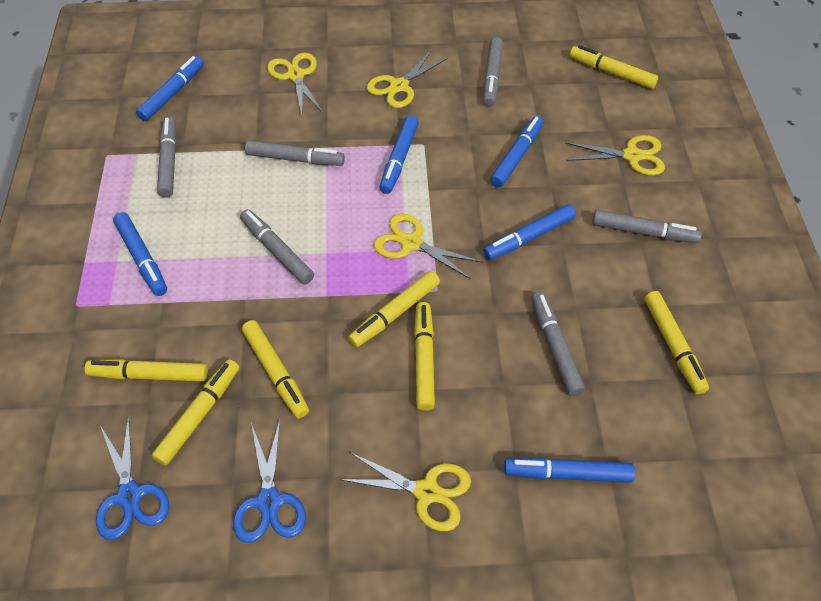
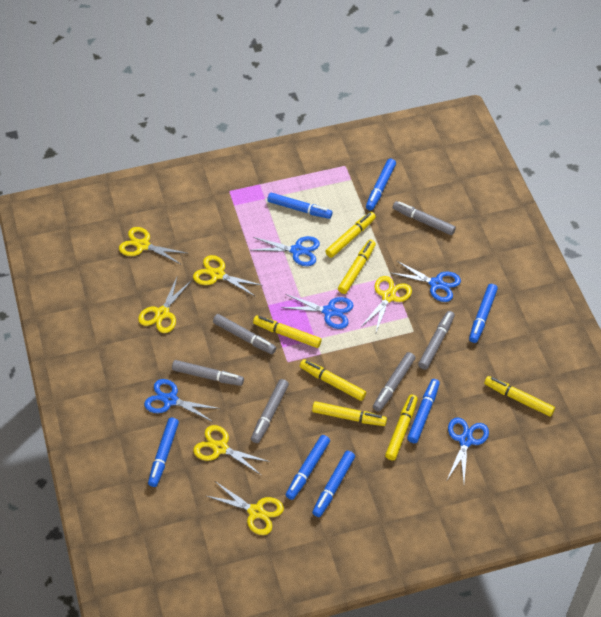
blue marker: [113,213,167,296] [136,56,204,121] [379,116,419,194] [483,204,576,260] [490,116,544,187] [504,457,635,483] = 6 -> [148,418,179,487] [267,193,332,219] [285,435,330,500] [312,451,355,517] [366,158,396,210] [407,379,440,443] [469,284,498,343] = 7
blue scissors: [96,414,169,540] [233,420,306,543] = 2 -> [144,379,220,422] [253,236,320,266] [281,294,354,329] [392,260,461,302] [447,418,489,482] = 5
yellow scissors: [267,53,324,116] [339,452,471,531] [367,50,448,108] [374,214,482,279] [565,135,665,176] = 5 -> [119,227,189,264] [138,275,192,333] [193,255,263,297] [193,425,270,475] [207,481,284,535] [360,276,412,332] = 6

